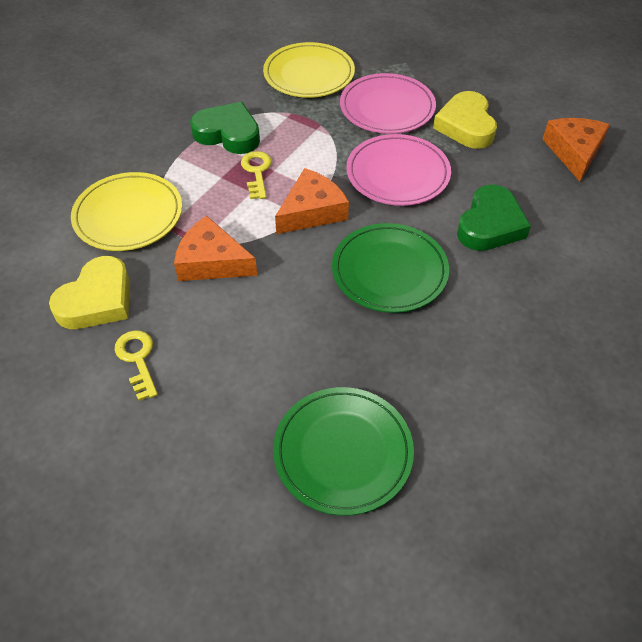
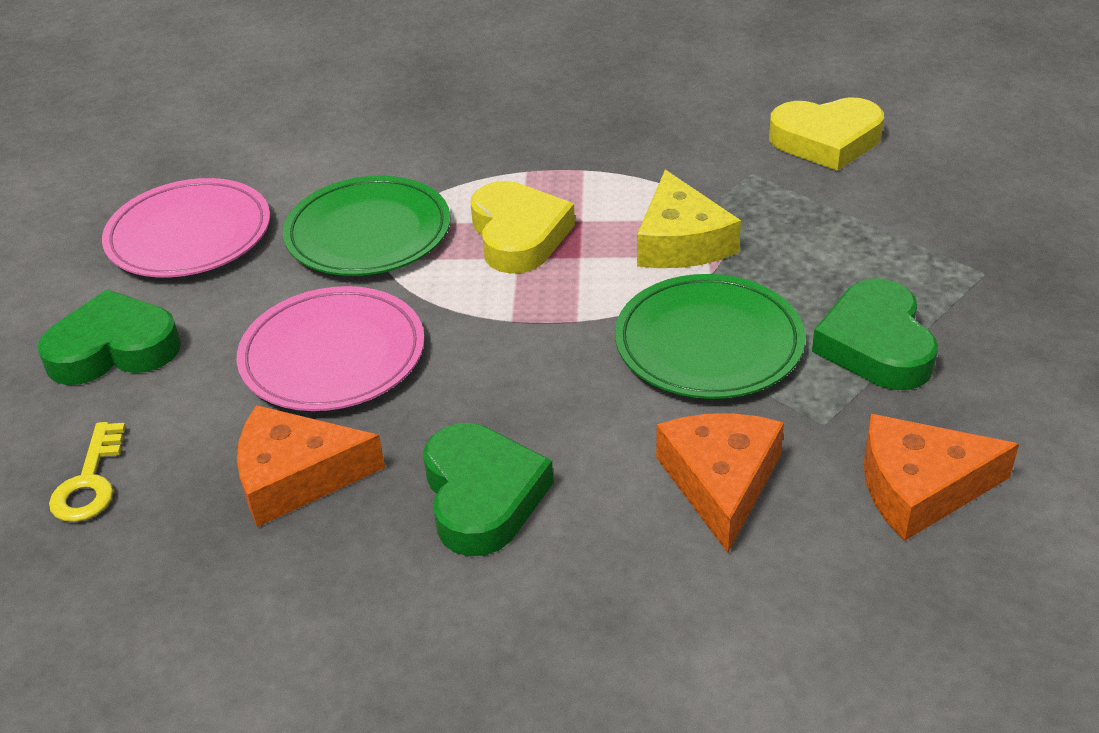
green heart: [190,102,260,154] [457,185,531,251] = 2 -> [37,289,181,385] [423,423,554,556] [812,279,938,390] = 3
yellow cheese: none = 0 -> [637,170,741,268] = 1
yellow key: [115,330,158,401] [241,151,272,199] = 2 -> [49,422,126,522] = 1
yellow plate: [71,172,182,251] [263,42,355,98] = 2 -> none = 0

